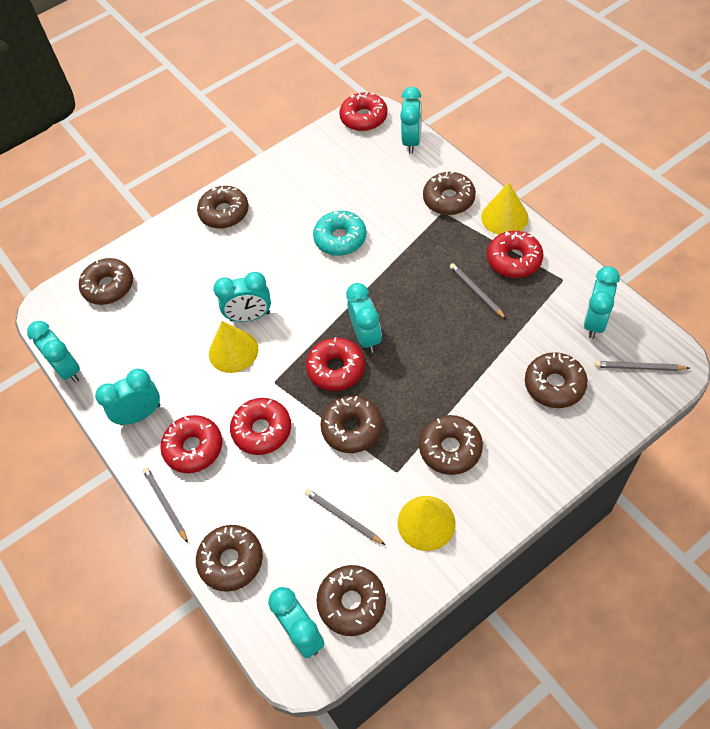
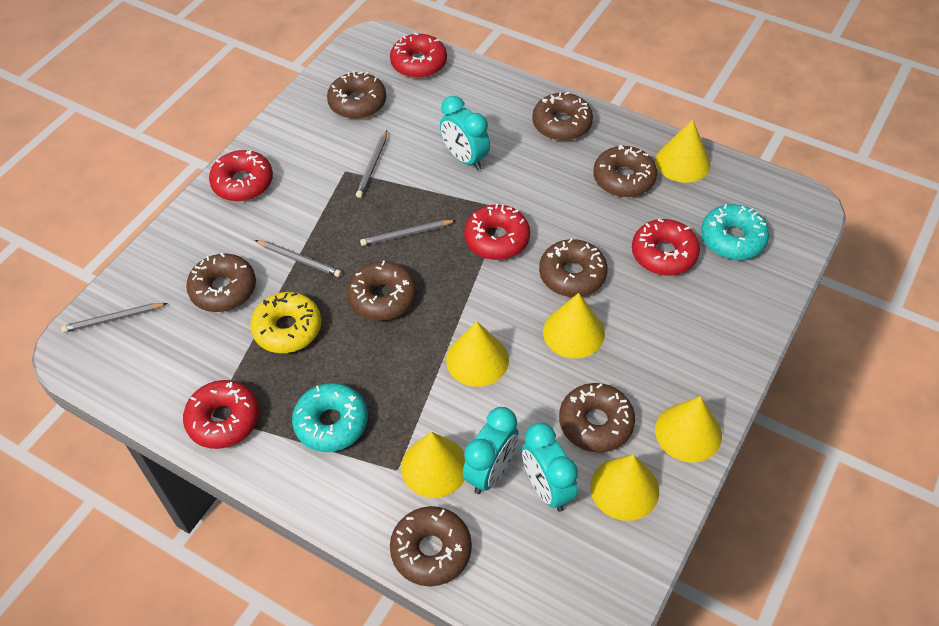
turquoise clock: [27,321,80,383] [95,369,160,426] [213,272,271,322] [268,587,325,658] [346,283,382,353] [400,87,421,154] [584,266,620,339] = 7 -> [440,96,490,170] [463,407,519,494] [522,423,578,512] = 3
turquoise donut: [313,210,367,256] = 1 -> [292,383,368,452] [701,204,769,260] = 2
yellow cone: [209,321,258,373] [398,496,455,551] [481,182,528,235] = 3 -> [401,432,465,498] [446,321,509,387] [543,293,605,359] [590,454,659,521] [655,396,722,463] [656,119,711,183] = 6
yellow donut: none = 0 -> [250,292,321,353] = 1

